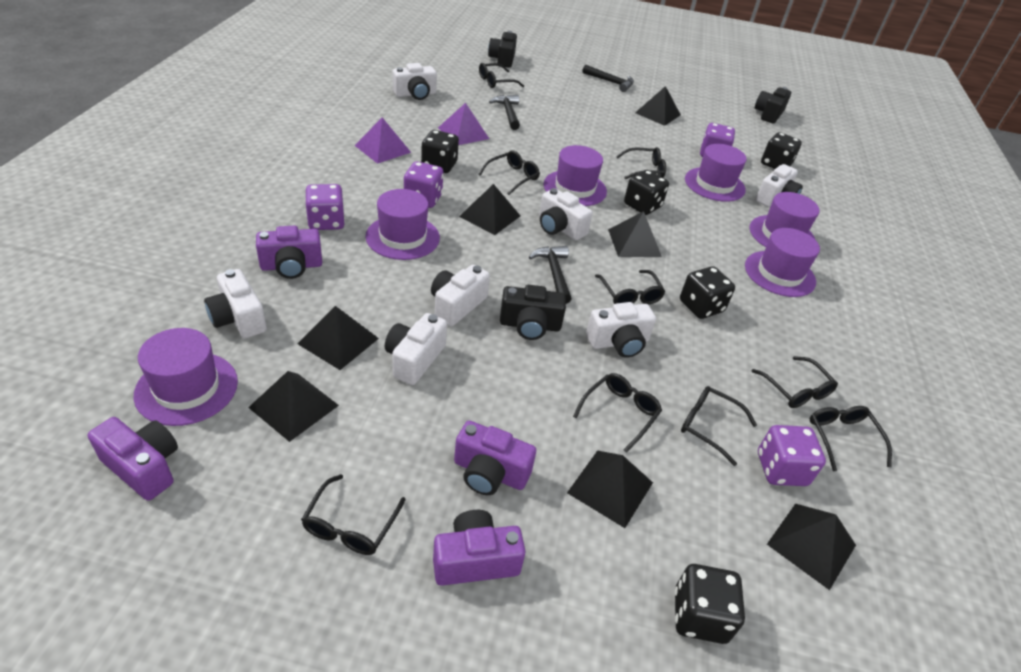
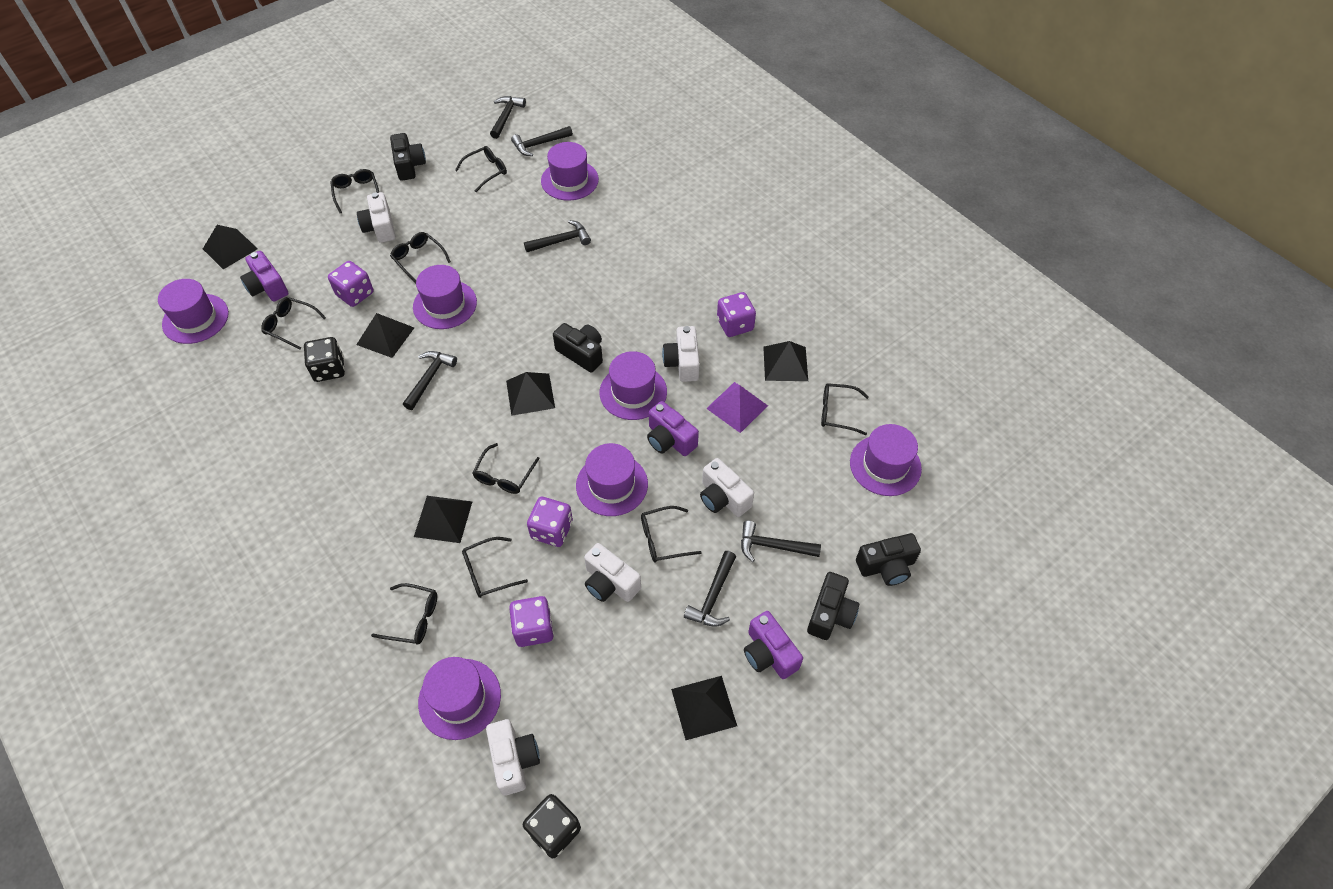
black camera: [488,31,517,68] [500,285,566,340] [755,87,791,123] = 3 -> [390,133,426,181] [553,323,603,372] [807,572,859,640] [856,533,921,586] = 4
black dice: [421,130,459,173] [624,170,669,215] [675,564,745,644] [680,266,735,319] [761,132,802,169] = 5 -> [304,337,345,382] [523,794,581,858] = 2
black hammer: [489,95,520,130] [529,246,571,304] [582,65,634,92] = 3 -> [403,351,457,410] [490,96,526,139] [511,126,573,156] [524,220,591,252] [684,551,736,627] [741,521,821,562] = 6
black pyramid: [248,371,339,442] [298,306,379,370] [459,184,520,235] [567,450,653,528] [608,211,662,257] [635,86,681,126] [767,503,856,590] = 7 -> [203,225,258,270] [356,313,414,358] [414,496,472,543] [506,372,555,416] [671,676,737,740] [763,341,808,381] = 6
purple camera: [88,417,178,501] [256,226,322,279] [433,510,525,586] [454,421,536,495] = 4 -> [240,251,289,302] [647,401,699,456] [744,611,803,679] = 3
purple hat: [133,328,238,426] [365,189,440,260] [543,145,607,206] [685,144,747,202] [745,228,820,297] [749,192,819,247] = 6 -> [158,279,229,344] [413,265,477,329] [418,657,501,740] [541,142,599,201] [576,443,648,516] [600,351,667,420] [850,424,922,496] = 7
purple pyramid: [354,117,411,164] [438,103,489,145] = 2 -> [706,382,768,433] = 1
white camera: [204,269,267,338] [385,313,447,385] [393,63,437,100] [431,264,490,327] [539,188,593,240] [586,302,656,358] [756,164,803,207] = 7 -> [357,192,396,243] [486,719,540,796] [584,543,641,602] [662,326,700,382] [700,458,754,517] = 5

